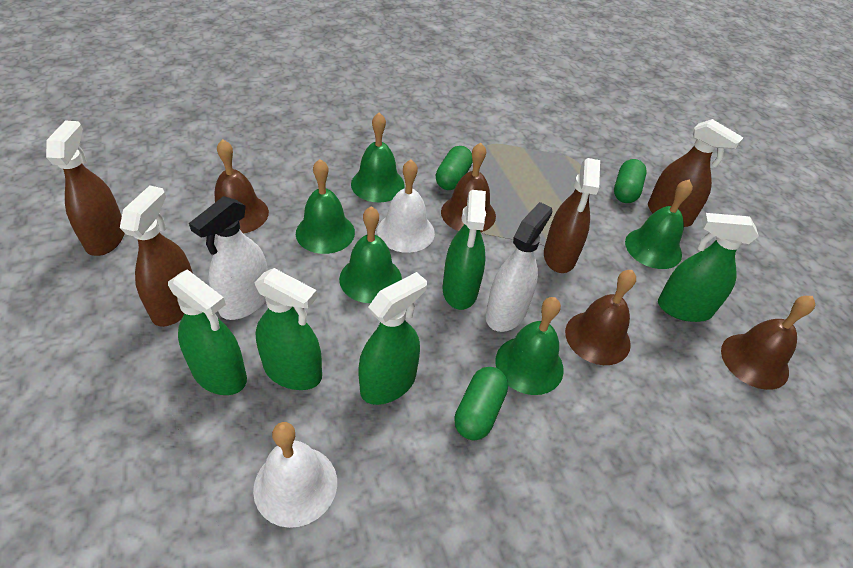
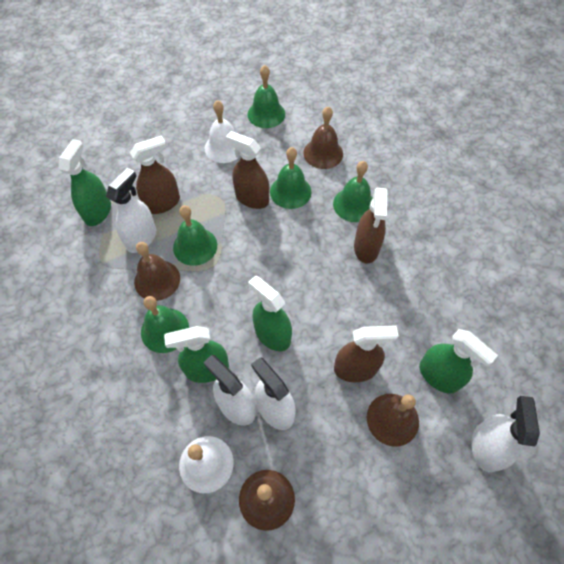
green capsule: [436,146,473,190] [454,367,508,440] [614,159,647,203] = 3 -> none = 0
green spray bottle: [168,269,247,395] [254,268,322,390] [358,272,427,405] [443,190,486,310] [658,213,759,322] = 5 -> [59,139,111,226] [164,326,229,383] [248,275,292,351] [419,329,498,394] = 4
white spray bottle: [189,196,268,320] [486,202,553,332] = 2 -> [106,168,156,253] [203,355,256,426] [251,357,296,430] [471,396,540,472] = 4

